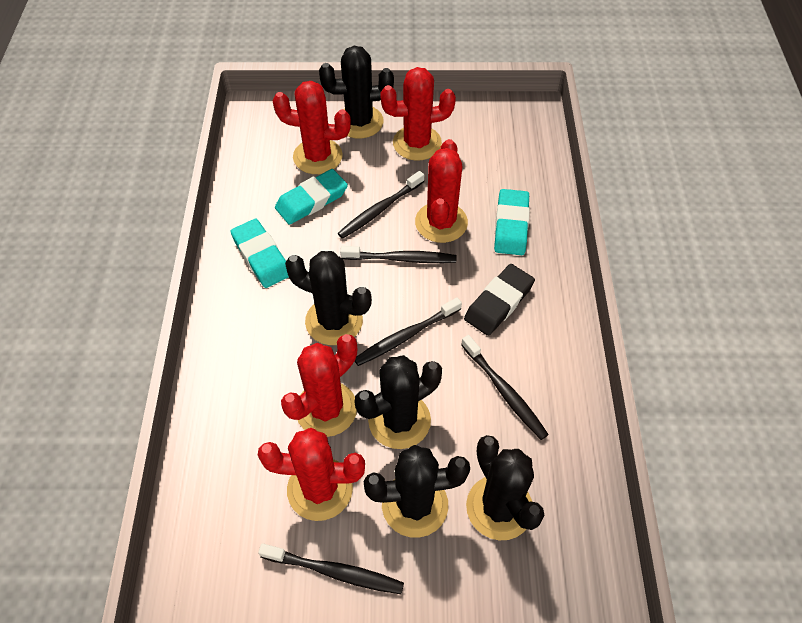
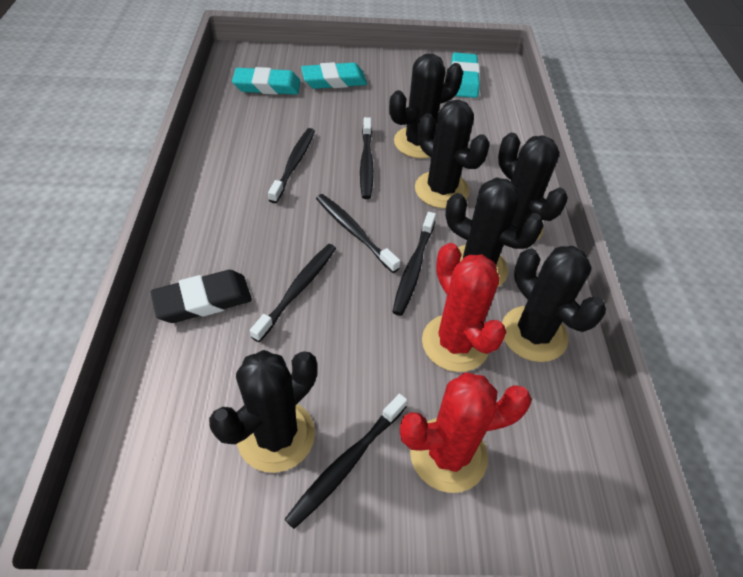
black cactus: [285,251,372,345] [319,46,394,139] [355,355,442,449] [364,445,470,538] [466,435,544,540] = 5 -> [209,350,317,473] [389,54,463,158] [415,100,490,208] [445,178,544,288] [498,133,568,241] [502,246,606,362] = 6
black toothbrush: [258,543,404,594] [338,171,424,239] [340,246,456,263] [355,297,462,366] [461,335,549,440] = 5 -> [250,244,336,342] [268,128,315,203] [285,394,407,529] [316,194,400,273] [360,117,374,199] [392,212,436,316] = 6
red cactus: [258,428,365,521] [273,81,351,174] [281,334,357,437] [380,67,456,161] [415,139,468,243] = 5 -> [400,372,532,493] [422,243,507,372] = 2

